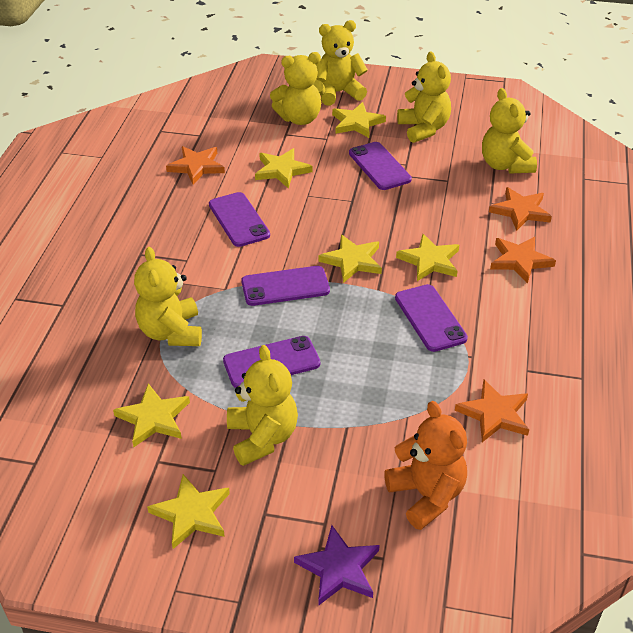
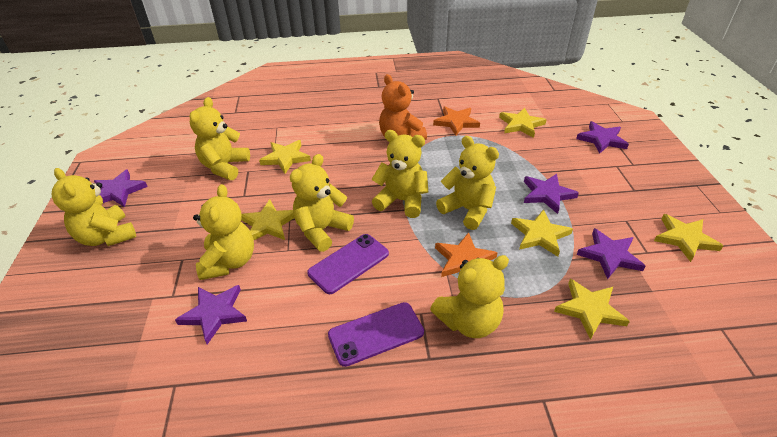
orange star: [166,146,225,185] [455,380,529,442] [489,187,552,231] [490,237,556,284] = 4 -> [433,106,480,135] [435,232,498,277] = 2
purple phone: [209,192,270,247] [223,336,320,388] [241,266,330,306] [349,142,412,190] [395,284,468,352] = 5 -> [307,234,389,294] [328,302,424,367] = 2
purple star: [294,525,380,606] = 1 -> [94,169,148,207] [175,285,247,344] [524,174,579,214] [576,121,629,154] [577,228,645,279] = 5
yellow teddy bear: [134,247,202,346] [227,345,298,466] [270,52,326,125] [316,20,368,105] [397,52,451,143] [482,88,537,174] = 6 -> [52,168,136,246] [189,97,250,180] [193,184,254,280] [290,154,354,252] [371,130,428,218] [430,255,509,338] [436,136,499,230] = 7

